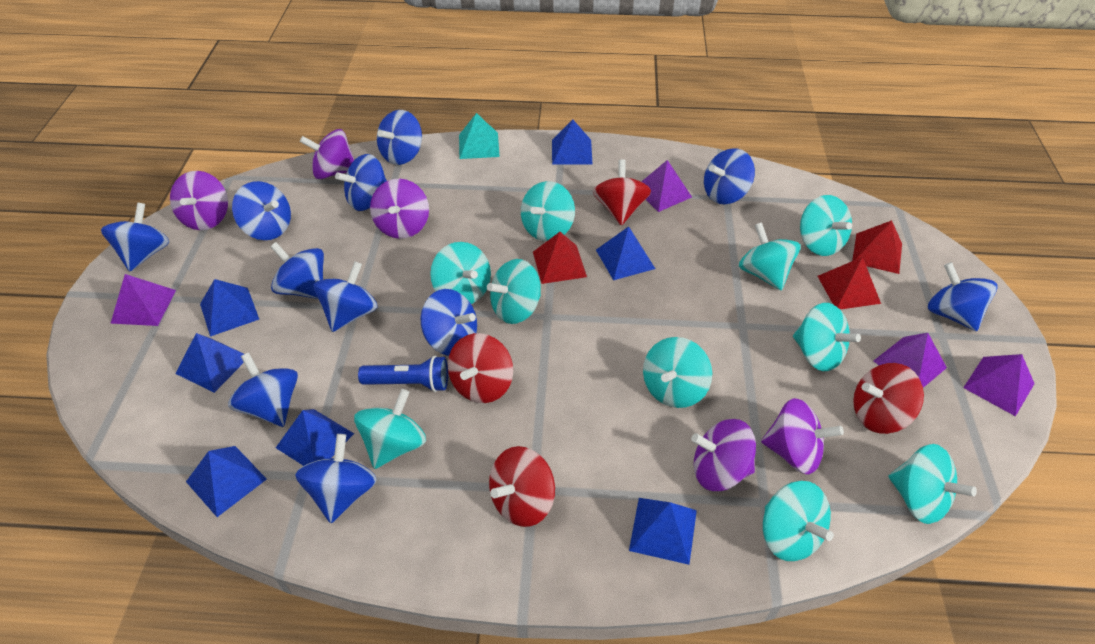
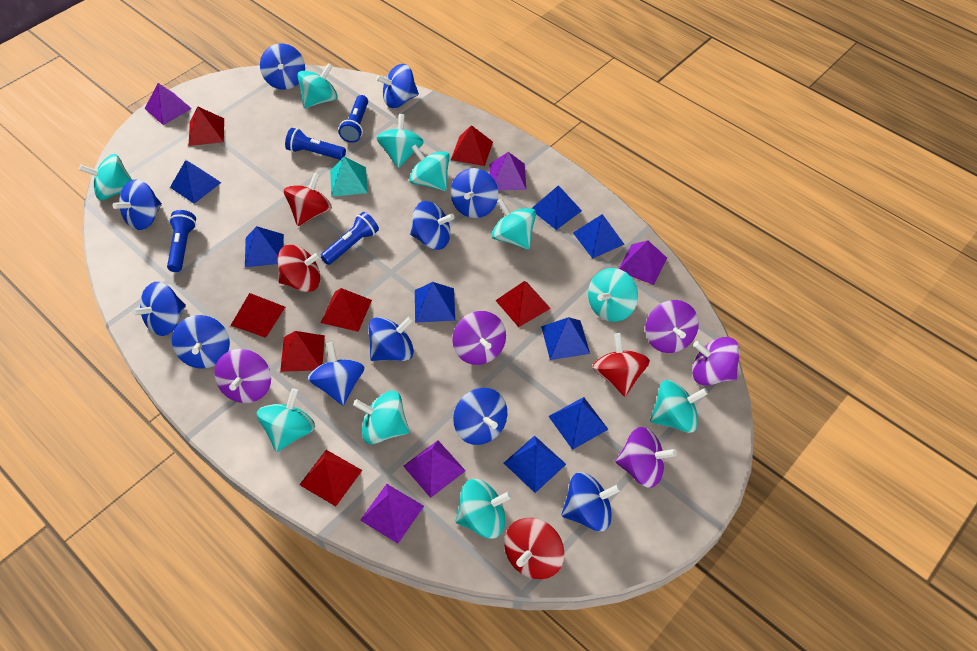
blue flashlight: [358,356,448,392] = 1 -> [167,210,196,272] [285,128,346,160] [321,212,379,265] [339,95,368,143] = 4
blue pyramid: [175,333,244,393] [186,446,267,517] [200,279,259,337] [276,409,354,466] [552,120,593,165] [596,226,655,280] [629,498,697,565] = 7 -> [170,160,221,204] [245,226,284,267] [415,282,455,323] [504,435,566,493] [531,185,582,230] [541,317,590,360] [548,397,609,450] [573,214,625,258] = 8
purple pyramid: [110,274,176,326] [641,160,692,212] [874,333,947,388] [963,354,1035,416] = 4 -> [145,83,192,125] [360,484,424,544] [403,440,466,498] [489,152,526,190] [619,240,667,285] = 5
red pyramid: [533,232,587,284] [818,257,881,310] [852,220,902,274] = 3 -> [189,106,224,146] [230,293,285,338] [280,331,325,372] [299,450,362,506] [321,288,372,332] [451,125,493,166] [495,281,551,327] = 7

